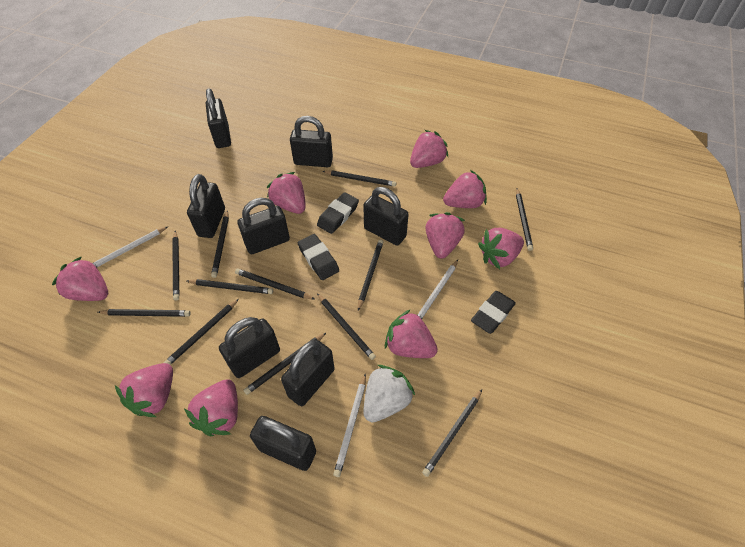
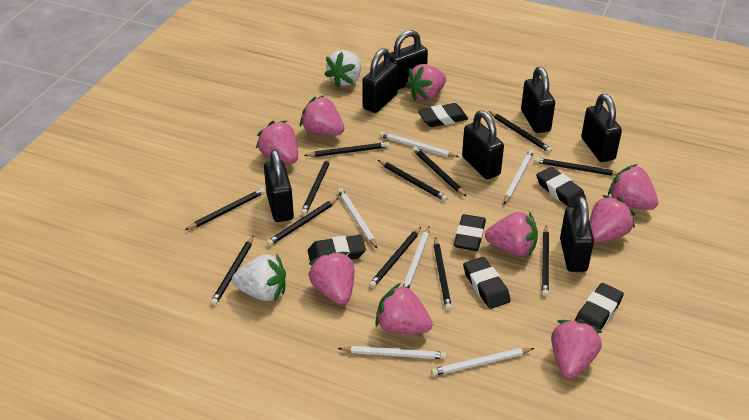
black eraser: [298,234,339,280] [317,192,359,234] [471,291,516,334] = 3 -> [308,235,366,262] [418,103,468,127] [454,214,486,251] [463,257,511,309] [536,167,586,207] [575,283,624,330] = 6
black padlock: [187,174,225,238] [206,88,231,148] [219,317,280,378] [238,198,290,254] [250,416,316,471] [281,340,335,406] [290,116,333,167] [363,187,409,246] = 8 -> [264,150,294,222] [362,48,398,113] [390,30,428,90] [462,110,504,179] [521,67,555,133] [560,196,594,272] [581,94,622,162] = 7
white pencil: [92,226,168,268] [333,373,366,477] [418,260,458,319] = 3 -> [338,188,377,248] [338,346,446,359] [379,131,459,157] [403,226,430,288] [431,348,535,376] [504,150,534,204] = 6
white strawberry: [363,365,415,422] = 1 -> [232,254,286,301] [324,50,361,88] = 2

